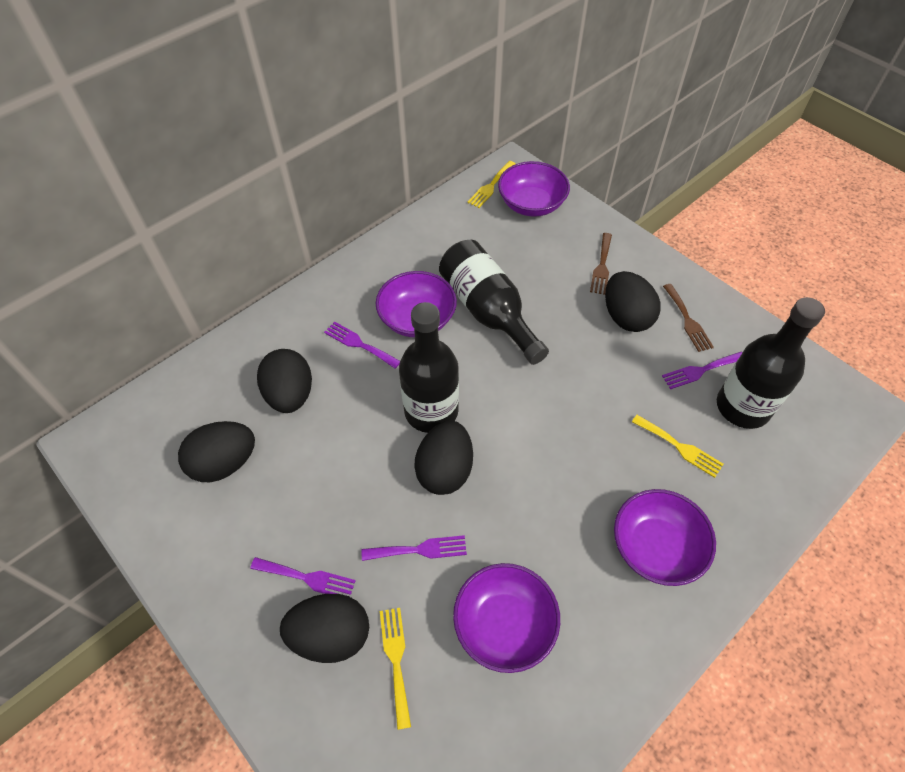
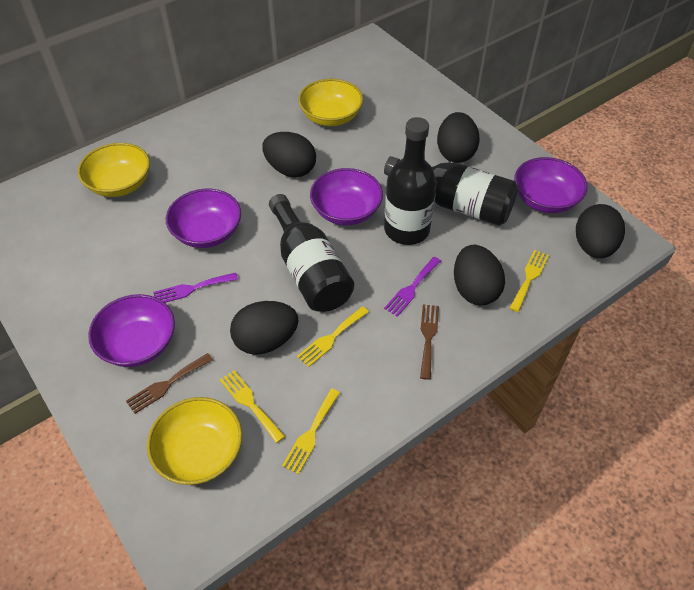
purple fork: [250,557,356,595] [324,321,400,369] [361,535,467,561] [662,352,743,389] = 4 -> [153,273,238,303] [384,257,441,317] = 2
yellow bowl: none = 0 -> [78,143,150,197] [147,397,242,485] [298,79,363,126] = 3
yellow fork: [380,608,411,730] [467,161,516,208] [632,415,724,478] = 3 -> [220,370,285,443] [282,388,340,475] [297,306,369,367] [510,250,549,312] = 4

